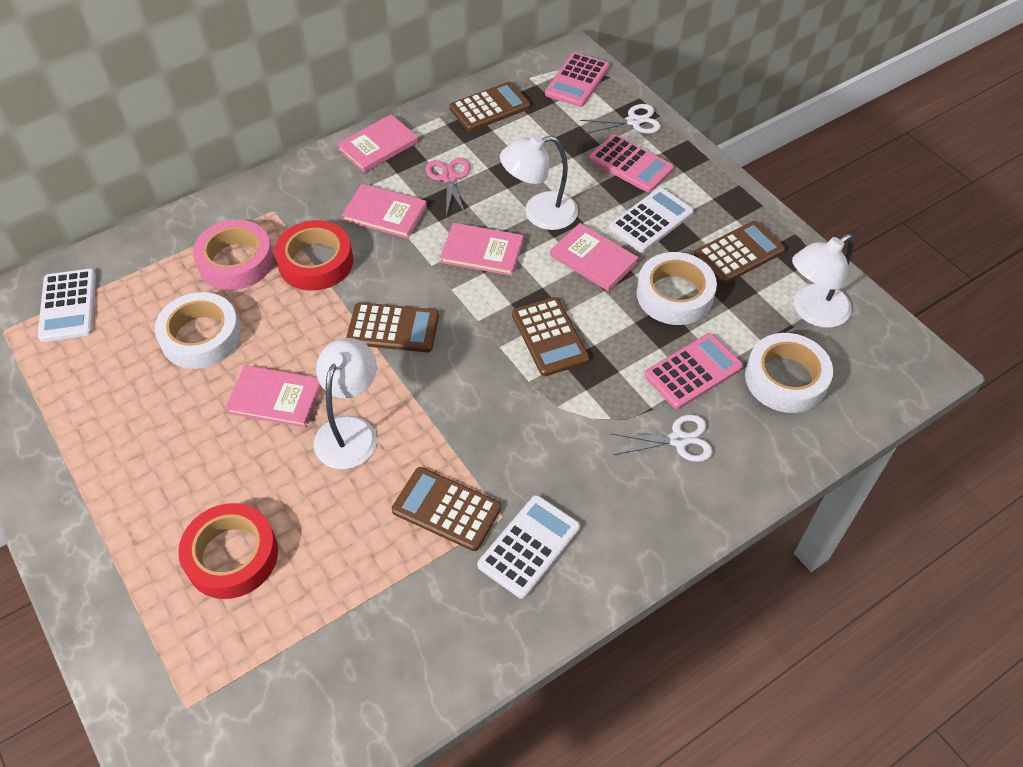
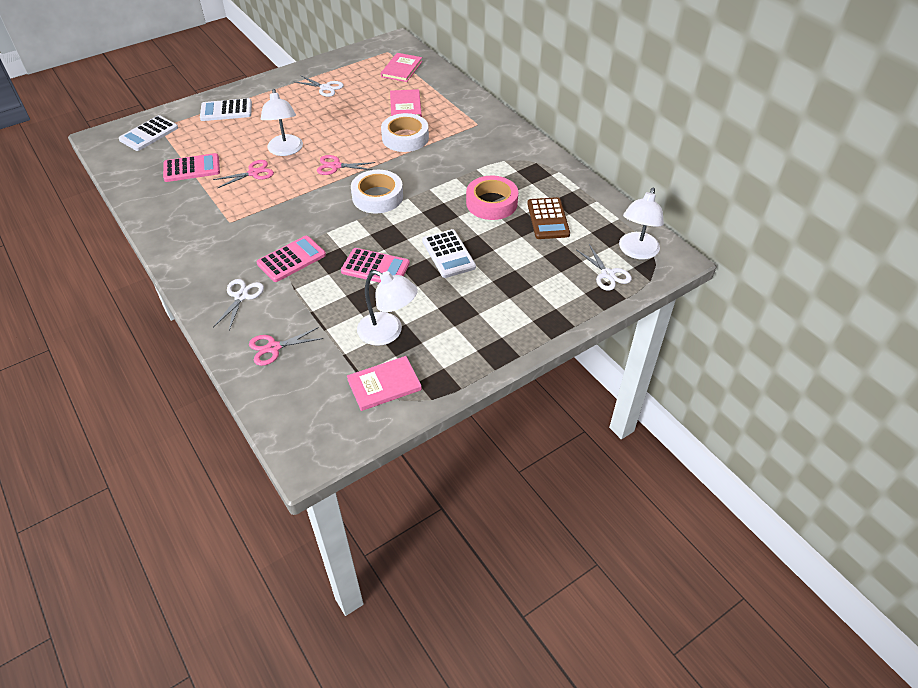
brown calculator: [346,302,439,352] [392,467,501,551] [449,82,530,132] [512,297,589,376] [694,221,785,284] = 5 -> [527,197,570,239] = 1
pink book: [225,365,321,428] [337,114,418,173] [342,184,427,239] [440,223,524,276] [550,223,639,291] = 5 -> [347,356,422,411] [381,53,422,82] [390,89,422,117] = 3
pink scissors: [425,158,470,217] = 1 -> [213,160,274,188] [249,327,324,366] [317,155,376,175] = 3
red tape: [178,503,278,599] [274,220,353,291] = 2 -> none = 0
white scissors: [580,104,661,134] [610,414,713,462] = 2 -> [213,279,264,331] [295,75,344,97] [576,244,632,291] = 3
white tape: [155,292,241,369] [637,252,717,325] [745,333,833,413] = 3 -> [351,170,403,213] [381,113,429,152] = 2

